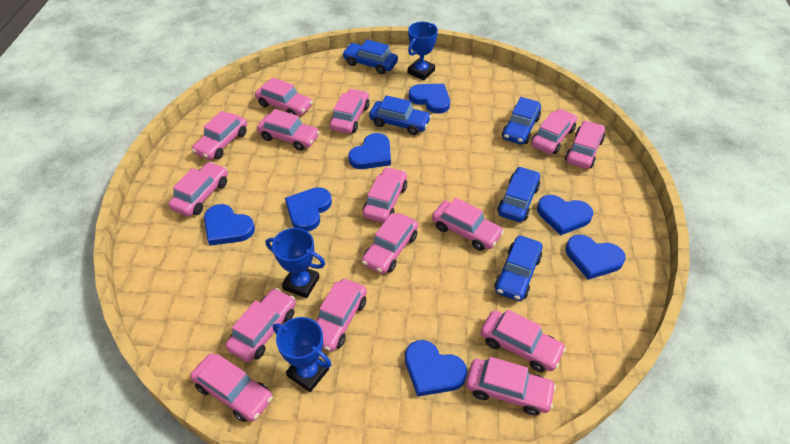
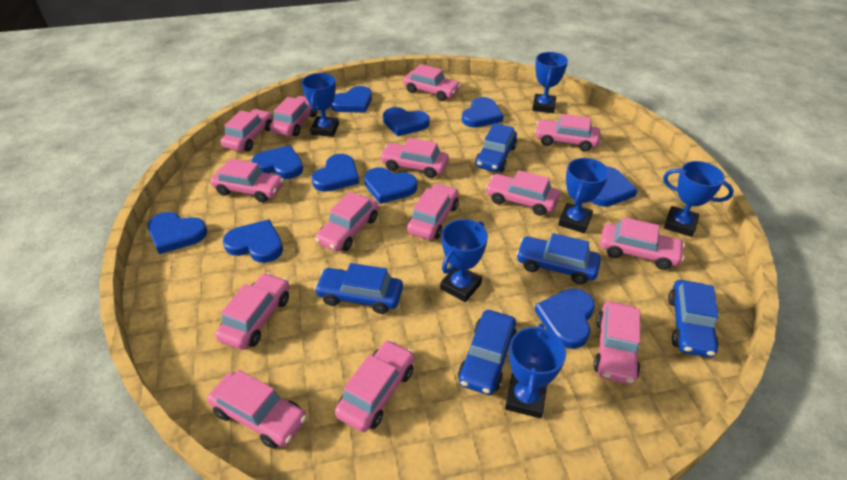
blue heart: [204,204,255,246] [285,187,332,231] [348,133,391,169] [405,340,467,397] [409,84,450,114] [537,195,593,236] [566,235,626,280] = 7 -> [147,212,207,254] [223,219,283,263] [251,145,303,179] [312,154,359,192] [330,86,372,113] [364,167,417,204] [383,107,430,136] [462,97,503,128] [534,288,595,349] [591,166,638,207] = 10
blue trophy: [266,228,325,298] [273,317,332,392] [408,22,438,80] = 3 -> [302,73,339,137] [440,219,488,302] [505,323,566,418] [532,52,568,113] [558,158,609,233] [663,161,734,237] = 6
pink car: [168,162,228,216] [190,353,273,422] [192,111,247,160] [225,288,296,362] [255,77,313,116] [257,109,320,151] [316,279,367,352] [330,89,370,134] [362,213,418,274] [363,167,407,223] [432,198,504,251] [466,357,556,416] [481,309,566,372] [531,109,577,154] [565,120,605,169] = 15 -> [207,370,307,449] [211,159,284,203] [215,273,290,350] [221,109,273,151] [270,96,317,136] [315,192,379,252] [335,340,415,432] [380,138,449,178] [403,64,461,101] [407,183,459,240] [485,170,560,216] [535,114,600,152] [593,301,640,385] [600,217,685,270] = 14

